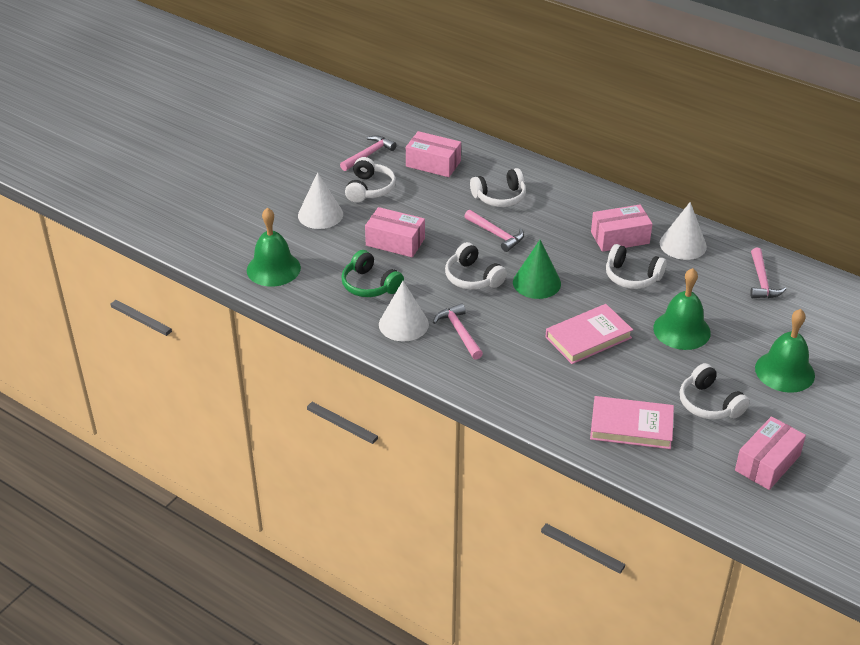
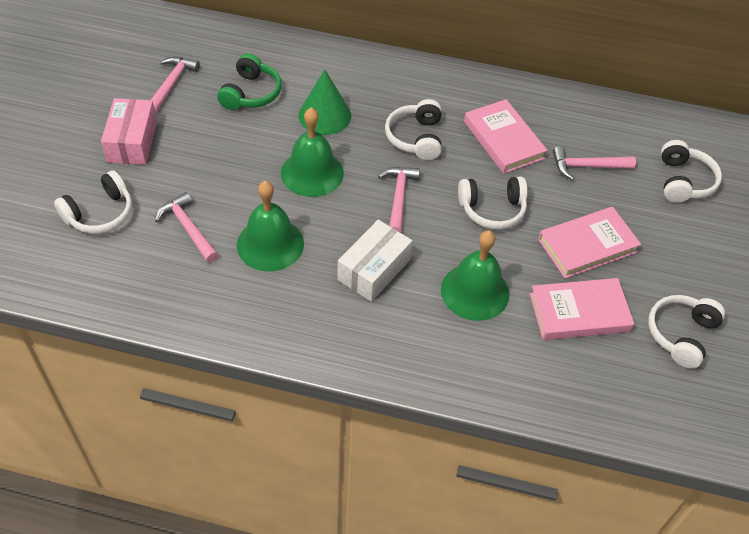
pink book: [545,304,633,364] [590,396,674,449] = 2 -> [464,99,548,174] [530,278,634,340] [538,207,641,279] = 3
pink box: [365,207,425,257] [406,131,461,177] [591,205,653,252] [735,416,806,490] = 4 -> [101,98,157,165] = 1
white box: none = 0 -> [337,220,412,302] = 1
white cone: [298,172,343,229] [379,281,429,342] [660,202,707,260] = 3 -> none = 0

